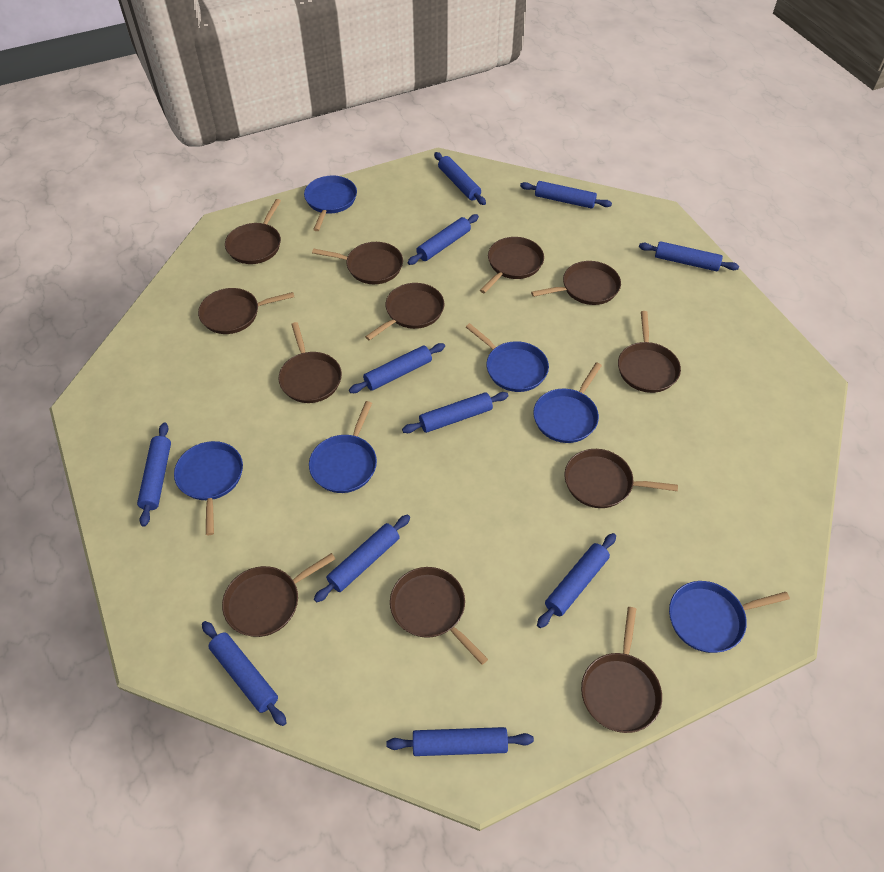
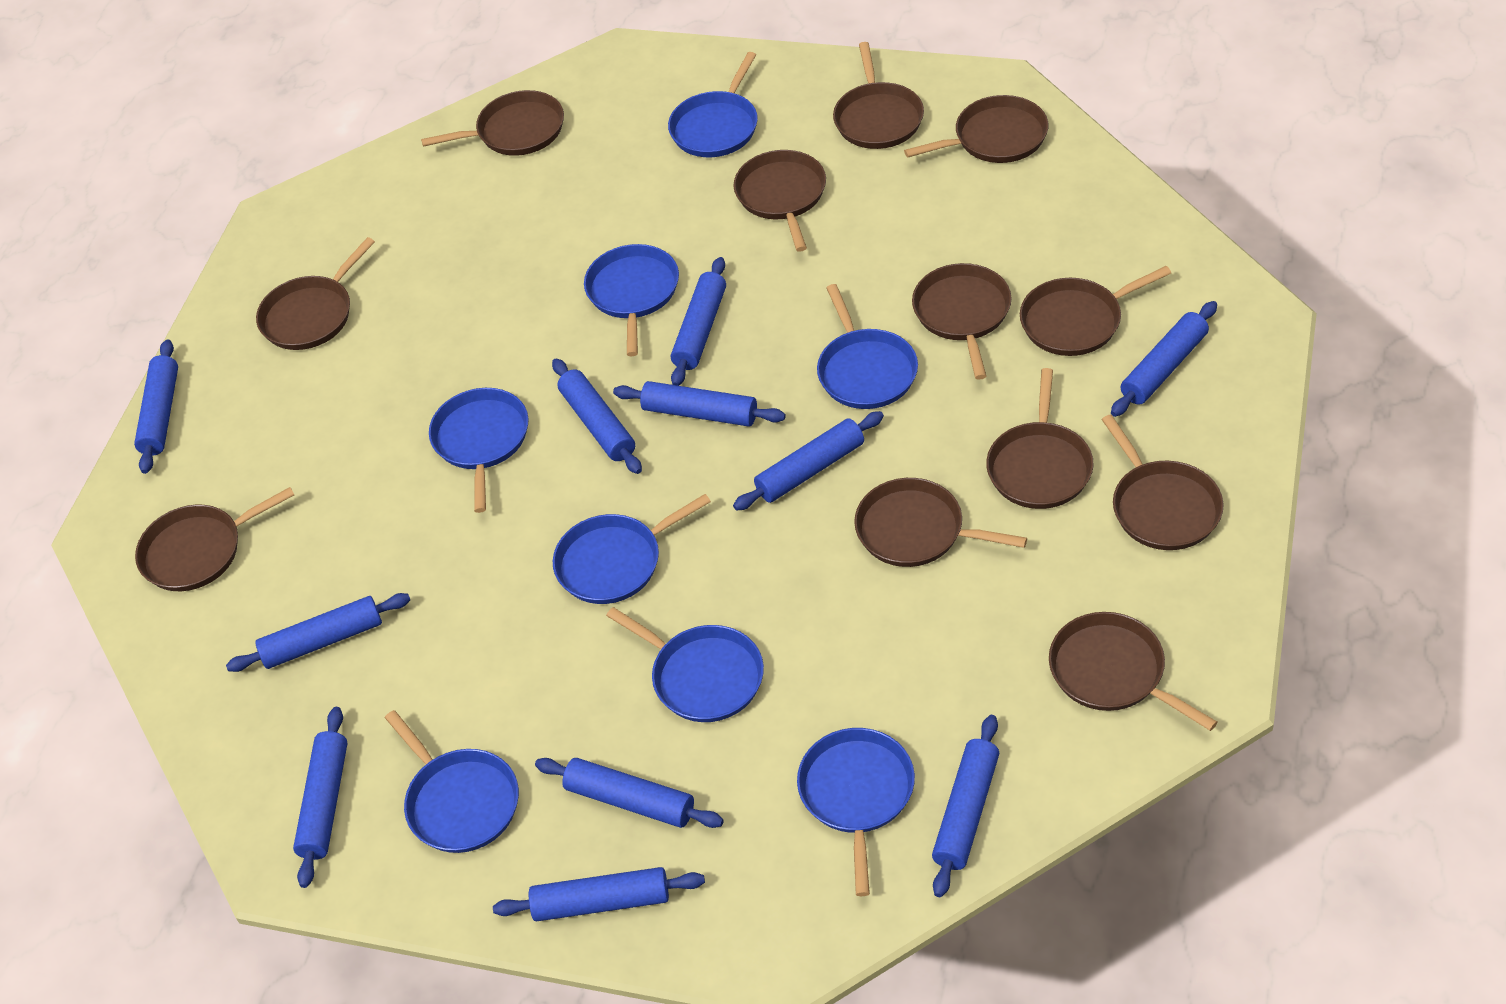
blue pan: [174,441,243,535] [304,176,357,231] [309,401,377,493] [466,323,549,392] [533,362,602,443] [669,581,790,653] = 6 -> [385,710,519,853] [429,388,529,513] [553,494,711,604] [584,244,679,356] [606,607,764,722] [668,52,758,157] [797,728,915,896] [817,284,918,409] = 8

